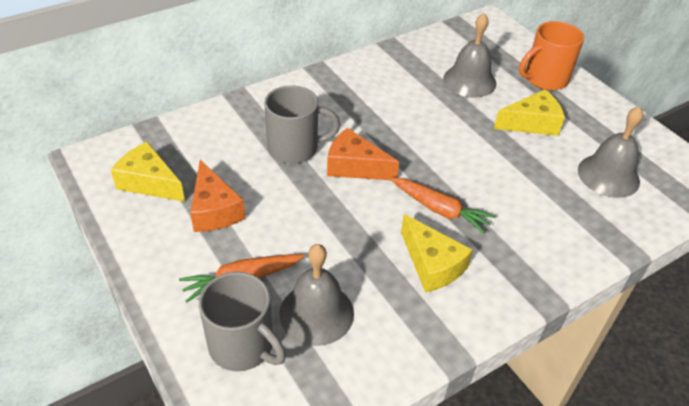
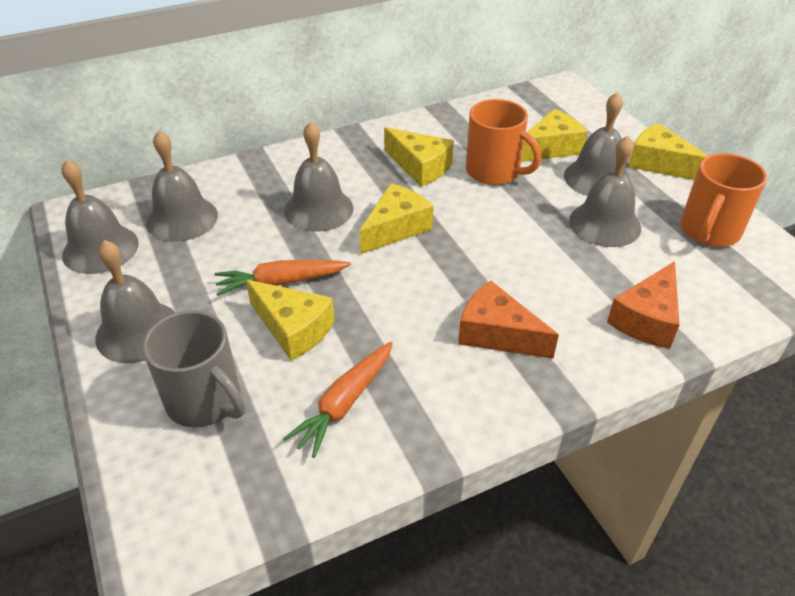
grey bell: [279,244,354,346] [443,13,496,98] [578,106,643,198] = 3 -> [61,159,139,274] [95,240,176,363] [146,130,218,242] [284,121,354,232] [564,92,630,196] [569,135,641,247] = 6
grey mug: [199,272,286,371] [264,85,340,164] = 2 -> [142,310,245,428] = 1
orange mug: [519,21,584,91] = 1 -> [466,99,542,185] [681,153,767,247] = 2
yellow cheese: [111,142,185,202] [401,214,473,293] [494,90,565,136] = 3 -> [246,280,335,361] [359,183,434,254] [384,127,454,187] [521,109,588,162] [628,123,708,180] = 5

